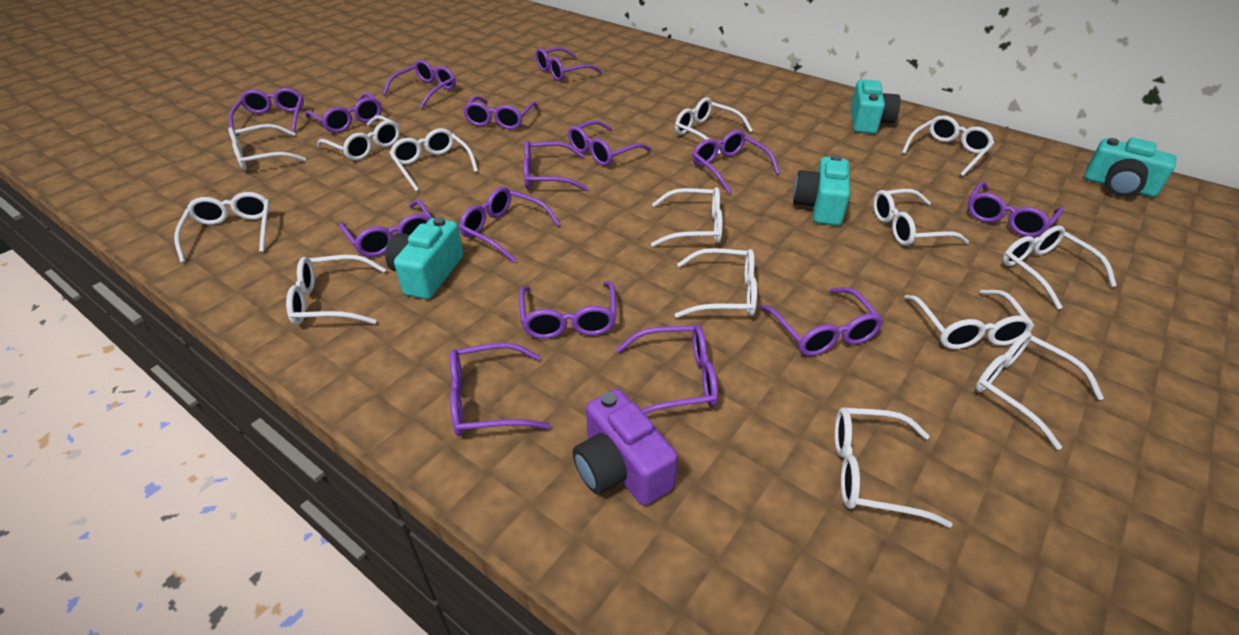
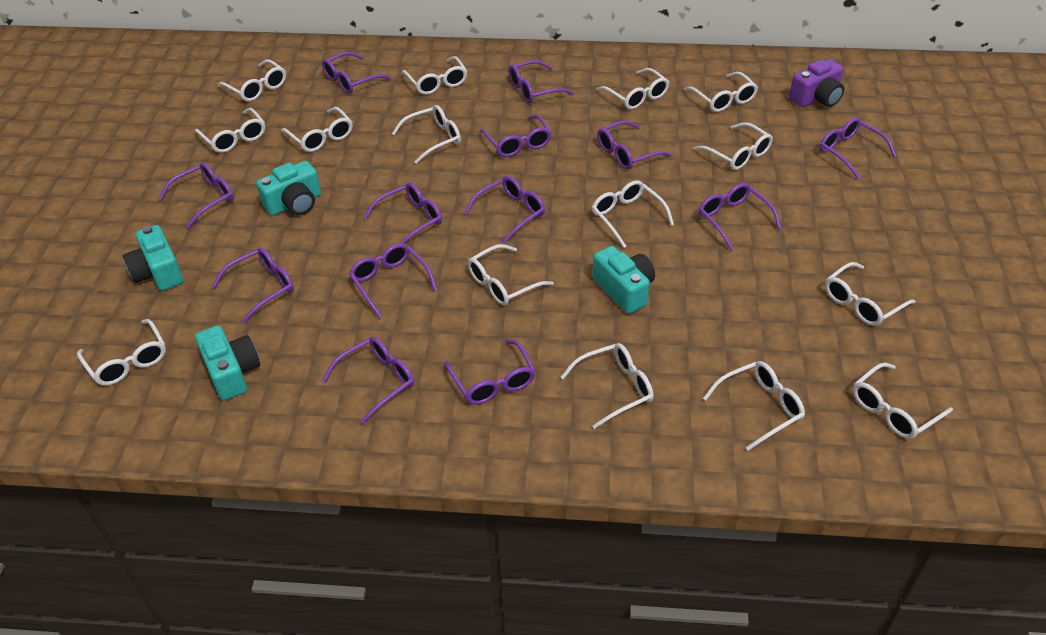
purple glasses: [229,88,304,133] [306,93,382,133] [339,200,432,257] [383,60,456,108] [450,343,551,436] [459,187,561,263] [463,96,538,130] [519,281,617,339] [524,140,588,191] [536,47,602,81] [568,120,651,166] [616,325,718,414] [692,130,780,193] [760,287,883,356] [968,181,1064,237] = 15 -> [159,162,234,228] [212,247,294,323] [322,52,391,94] [322,337,414,424] [349,243,437,318] [364,182,442,244] [445,339,536,405] [464,176,545,244] [480,115,552,157] [509,60,574,103] [597,121,672,170] [699,183,781,251] [819,118,896,179] = 13
white glasses: [174,192,270,263] [228,124,306,171] [286,255,386,325] [317,115,400,160] [389,128,478,192] [651,187,723,247] [675,97,753,154] [675,248,757,318] [835,407,952,528] [873,189,969,246] [902,115,995,176] [904,290,1034,349] [975,331,1104,450] [1002,225,1117,309] = 14 -> [77,319,166,386] [195,108,265,153] [218,59,286,101] [281,107,353,152] [392,105,461,164] [402,56,467,95] [468,244,554,305] [561,343,653,429] [592,180,674,248] [597,68,669,110] [684,72,758,112] [694,122,773,170] [703,361,805,451] [825,262,915,326] [853,362,953,439] = 15

